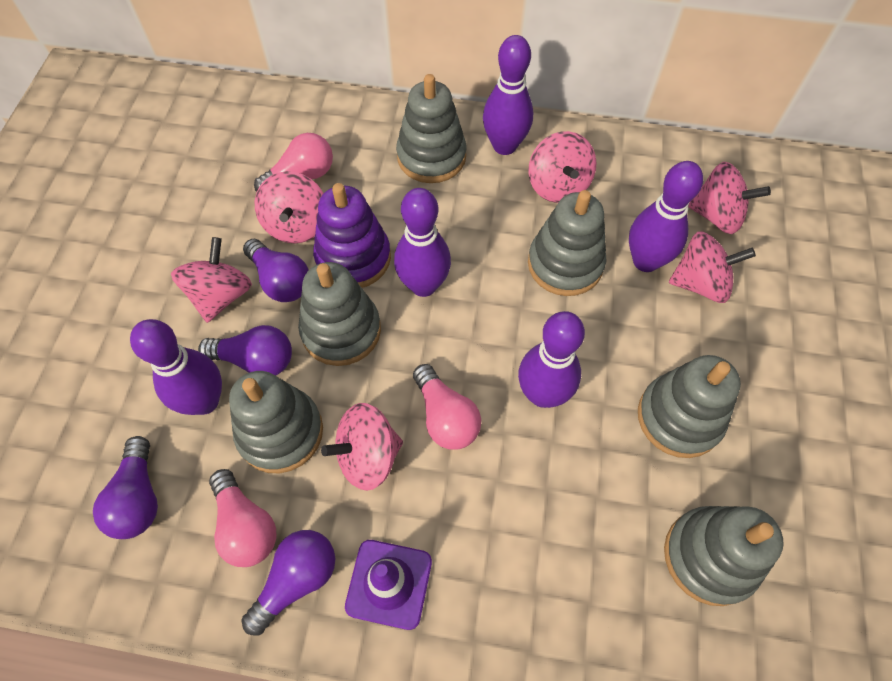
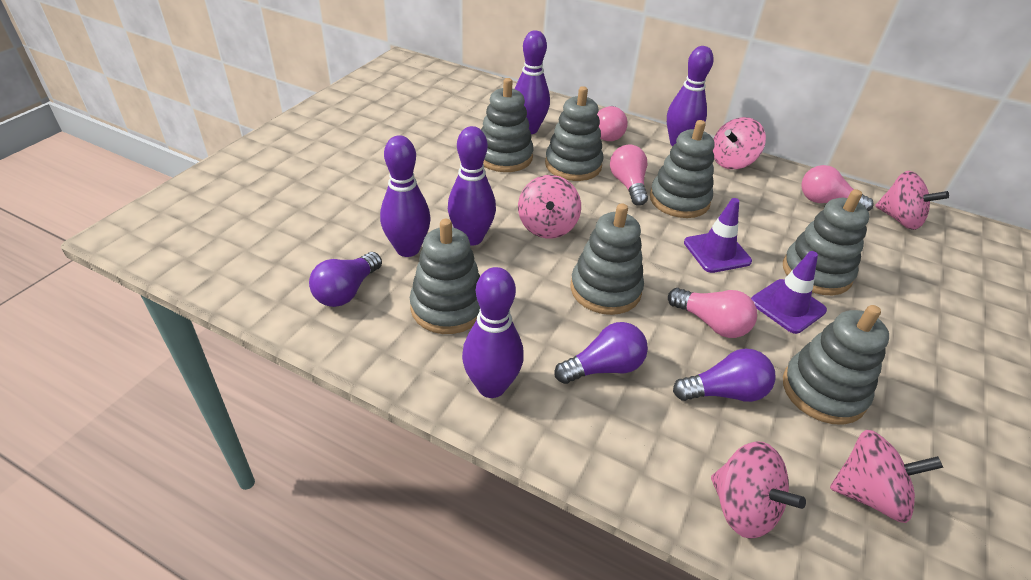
grey stacking toy: [229,371,323,473] [298,262,381,366] [396,74,466,183] [528,190,606,296] [638,355,741,458] [664,506,784,606] = 6 -> [410,219,480,334] [481,78,534,172] [545,86,603,181] [571,203,644,315] [650,120,714,218] [783,189,869,295] [783,305,889,425] = 7
pink light bulb: [209,469,276,567] [254,133,333,192] [413,364,481,450] = 3 -> [597,106,628,141] [610,145,648,206] [668,288,757,338] [801,165,874,211] = 4
pink spinning top: [171,237,252,323] [255,171,324,244] [321,403,403,491] [528,131,597,203] [669,231,756,303] [688,162,771,234] = 6 -> [518,175,581,239] [711,442,806,539] [712,117,766,169] [830,430,943,523] [875,171,949,230] = 5
purple light bulb: [93,436,158,539] [198,325,292,375] [242,530,335,635] [243,239,309,302] = 4 -> [309,252,382,307] [554,322,648,384] [673,349,775,402] = 3
purple stacking toy: [313,183,391,288] = 1 -> none = 0
purple traffic cone: [345,540,432,630] = 1 -> [684,198,752,273] [751,251,827,334] = 2

